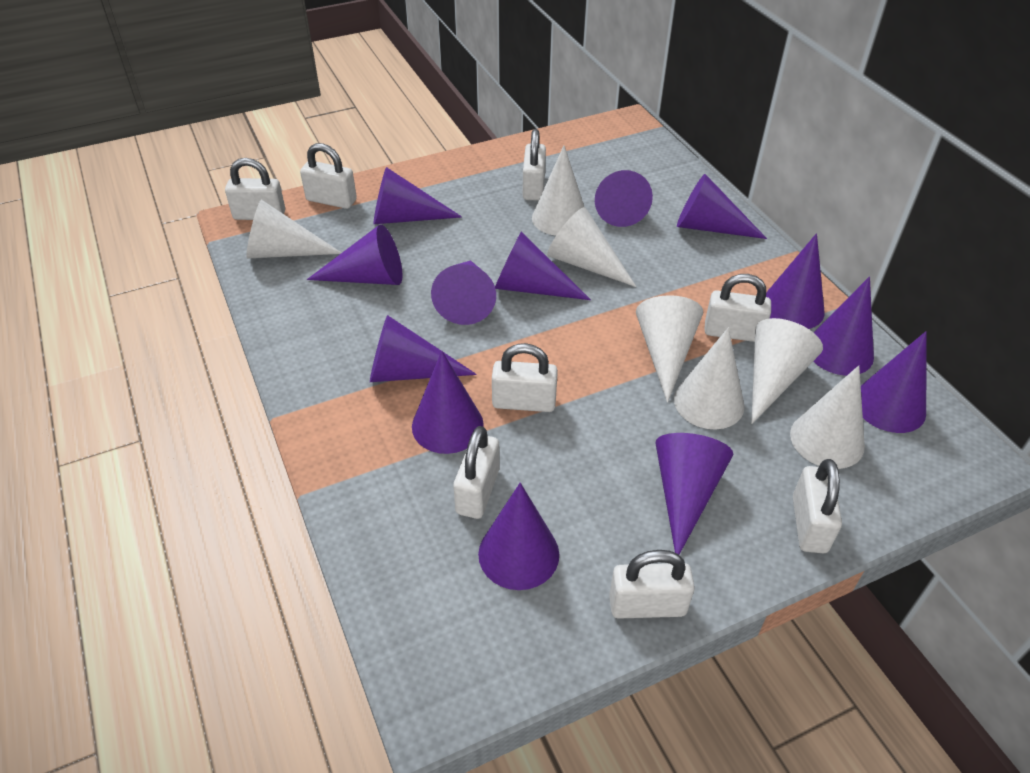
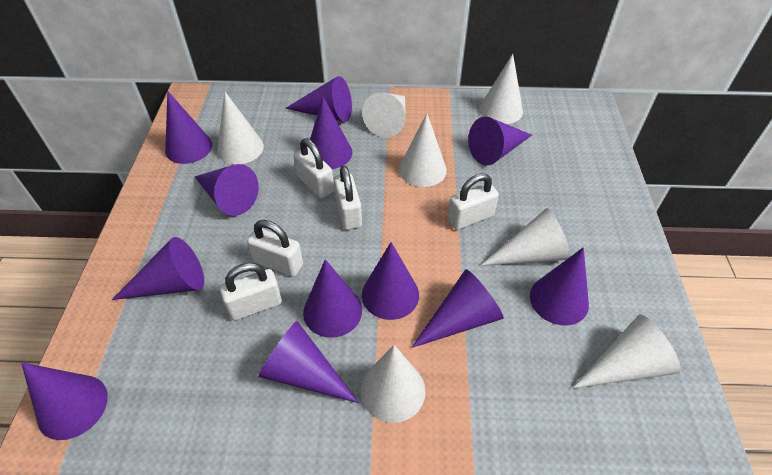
purple cone: [307,224,402,285] [370,315,477,382] [374,167,462,224] [412,351,484,454] [431,260,496,325] [478,483,559,590] [495,232,591,300] [595,170,653,227] [655,433,733,555] [677,174,767,239] [766,233,824,329] [813,276,874,376] [861,331,927,433] = 13 -> [21,363,108,440] [112,237,204,300] [165,91,212,164] [195,164,259,216] [258,321,359,403] [285,76,352,122] [303,259,362,338] [310,97,352,169] [362,242,419,320] [411,269,504,348] [468,117,532,165] [530,247,589,326] = 12
white padlock: [225,158,285,220] [300,143,357,209] [453,426,499,519] [492,343,558,412] [522,129,546,201] [609,550,695,619] [704,274,771,342] [793,459,842,553] = 8 -> [220,263,282,321] [247,220,303,277] [293,138,334,199] [334,166,362,230] [448,173,499,230] = 5

